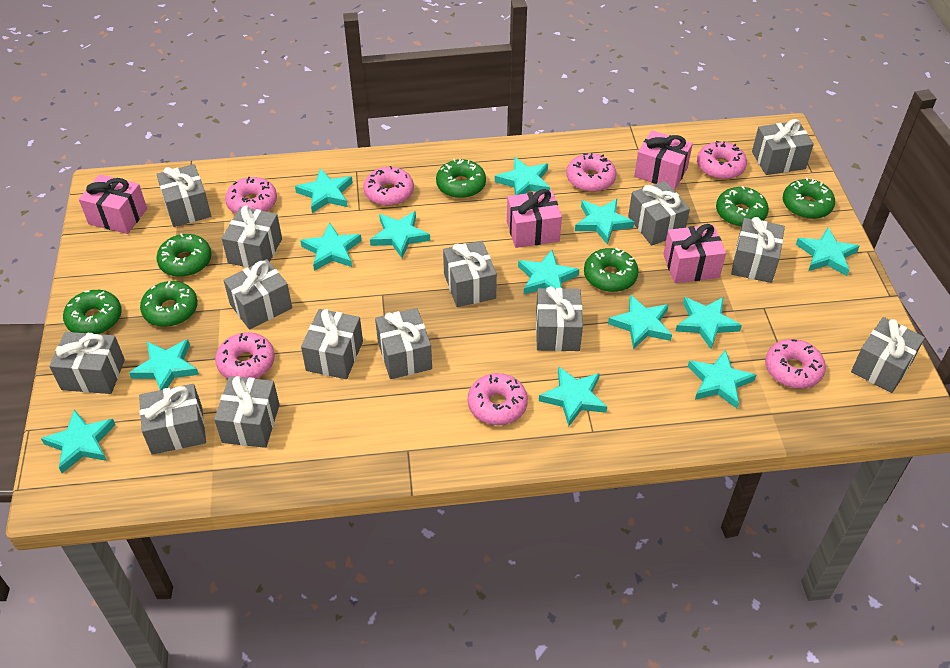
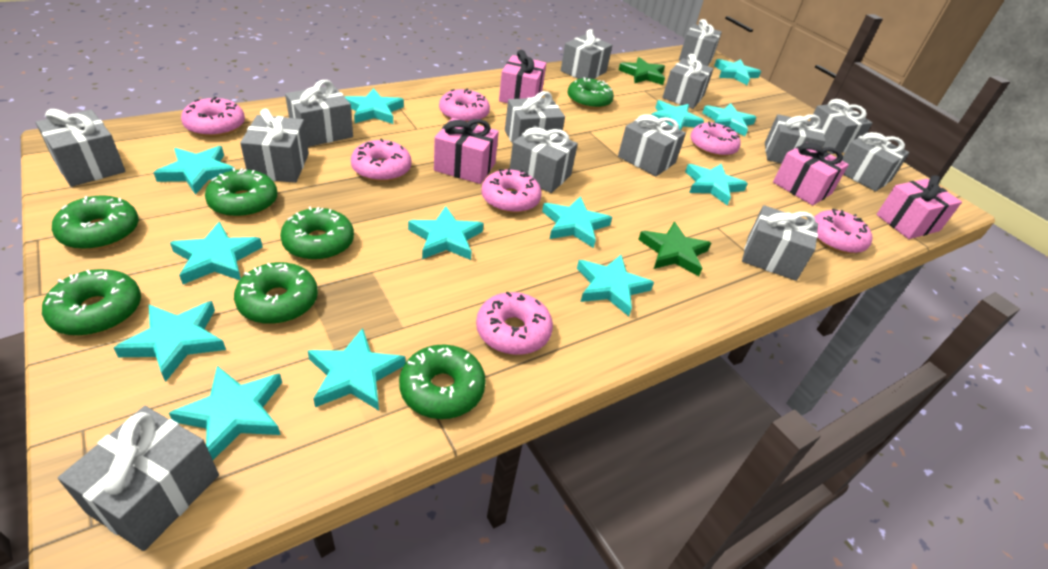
green star: none = 0 -> [619,57,665,85] [638,222,711,276] = 2

